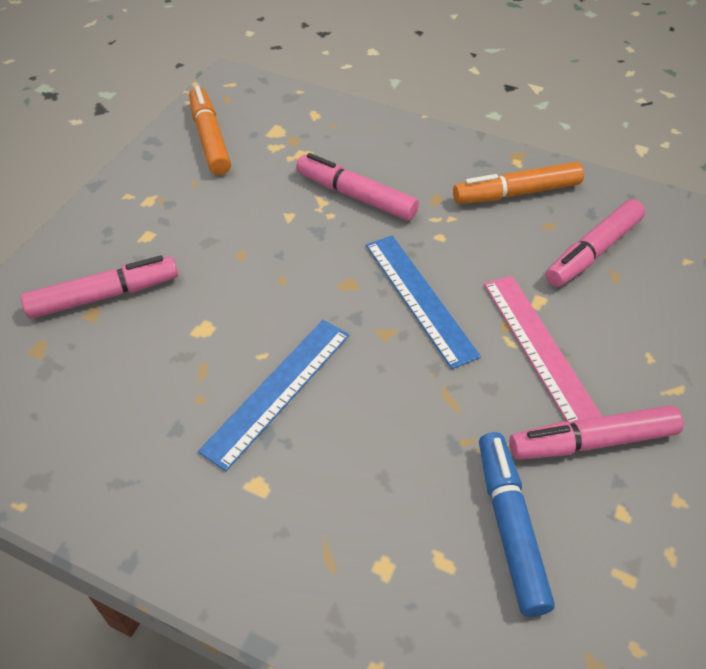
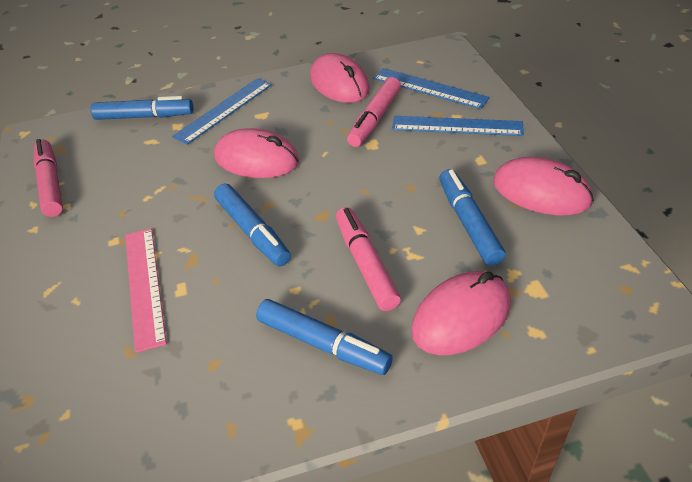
blue marker: [479,432,555,617] = 1 -> [91,96,193,120] [214,184,291,266] [256,299,393,375] [439,169,506,266] = 4
blue ruler: [198,320,350,471] [366,235,481,369] = 2 -> [172,78,272,145] [373,68,490,109] [392,116,524,136] = 3
orange marker: [189,86,231,175] [453,162,584,204] = 2 -> none = 0
pink marker: [21,256,178,319] [296,153,419,221] [509,405,683,460] [546,199,645,287] = 4 -> [34,139,63,217] [336,207,401,311] [347,77,401,147] = 3
pink mouse: none = 0 -> [214,128,299,178] [310,53,370,103] [411,271,511,355] [493,157,594,215] = 4

